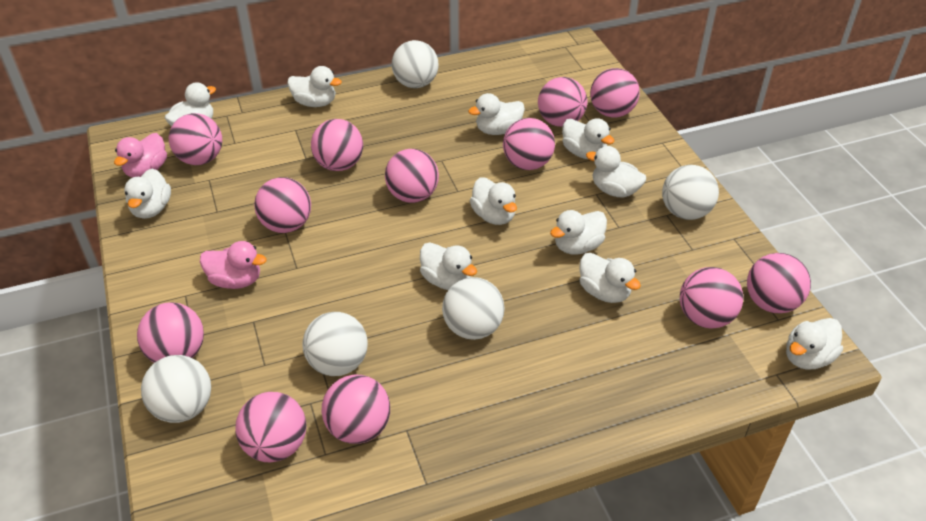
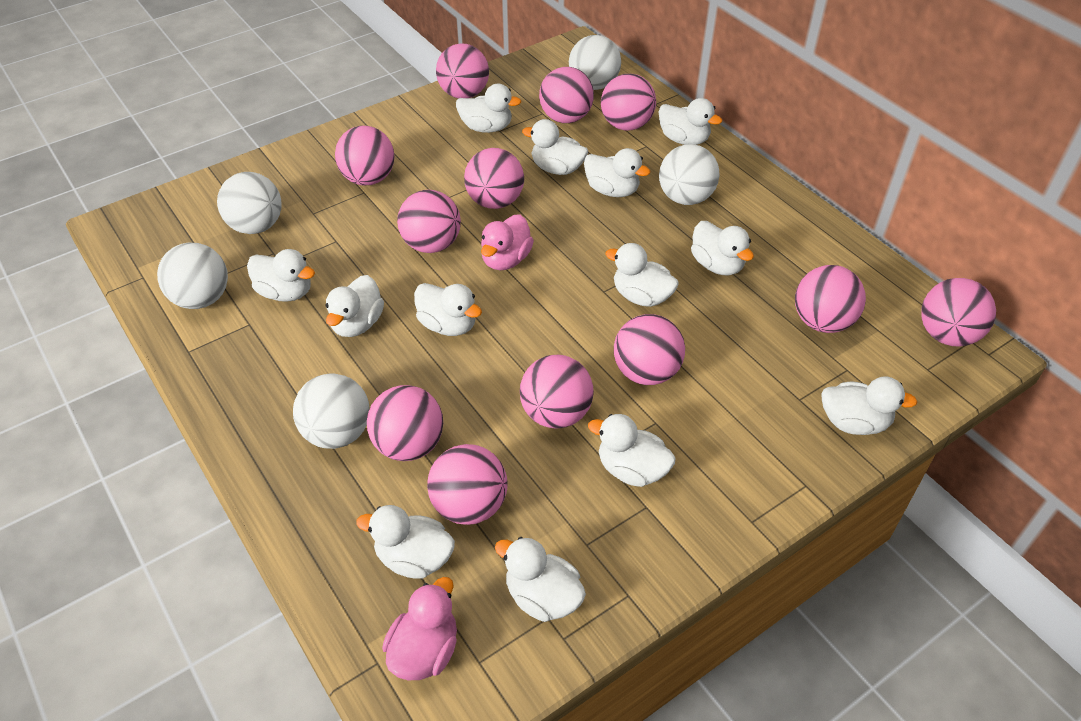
white duck: [124,168,171,219] [165,82,216,126] [287,66,342,107] [420,243,477,290] [468,93,525,135] [470,177,517,225] [550,210,607,254] [562,118,614,159] [579,253,641,303] [586,146,646,198] [786,318,843,370] = 11 -> [247,249,315,302] [325,275,384,337] [356,505,455,579] [414,283,482,336] [456,84,521,133] [495,537,586,622] [522,119,588,175] [584,148,651,197] [588,414,675,487] [605,243,679,307] [659,98,722,145] [691,221,754,275] [821,376,917,435] = 13

